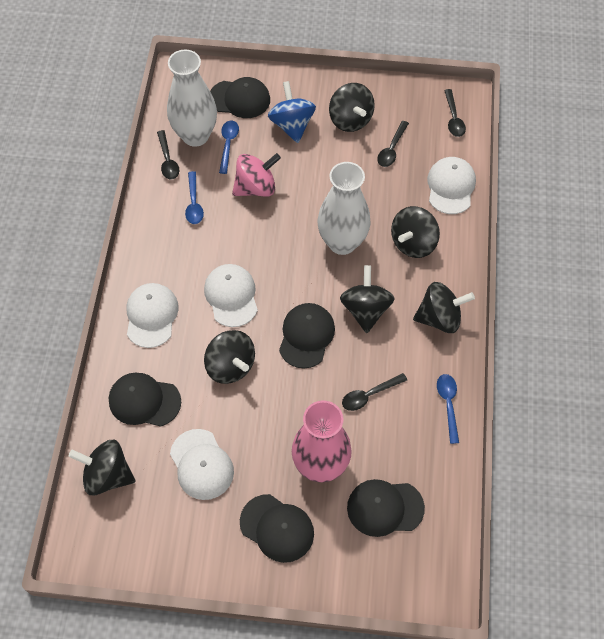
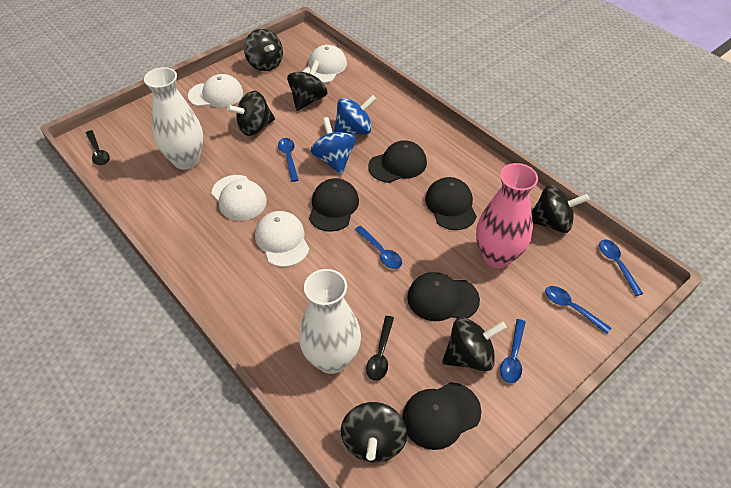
black spoon: [157,130,179,179] [342,373,407,411] [377,121,409,167] [444,89,466,137] = 4 -> [86,130,110,165] [366,316,394,381] = 2
blue spinning top: [268,81,316,143] = 1 -> [310,117,356,175] [334,95,376,135] = 2
blue spoon: [185,171,204,224] [219,120,239,174] [437,374,459,444] = 3 -> [278,138,298,182] [355,226,402,269] [500,319,526,383] [545,286,612,334] [599,240,643,296] = 5
pink spinning top: [232,153,281,196] = 1 -> none = 0

